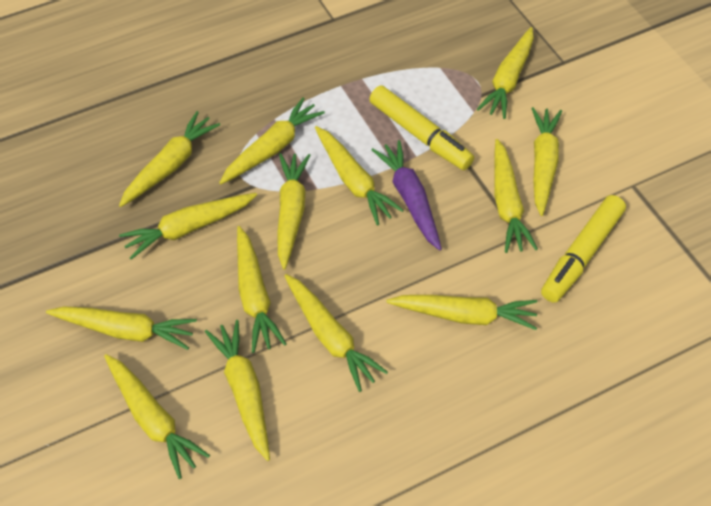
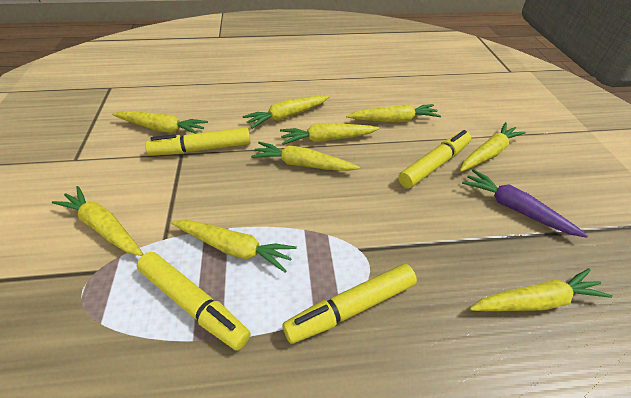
yellow carrot: [46,306,197,350] [104,354,210,479] [119,111,220,207] [119,193,257,260] [205,320,270,461] [219,97,325,184] [237,226,287,353] [277,153,310,269] [284,274,388,392] [315,126,404,225] [386,295,537,330] [477,27,534,119] [494,139,538,253] [531,107,562,216] = 14 -> [52,186,143,256] [112,111,208,134] [171,220,297,272] [243,95,330,129] [251,142,360,171] [280,123,380,145] [346,104,441,122] [460,122,526,172] [470,269,613,311] = 9
yellow marker: [369,85,474,170] [541,195,626,303] = 2 -> [137,252,251,351] [145,128,251,156] [283,264,417,344] [398,130,471,188] = 4

